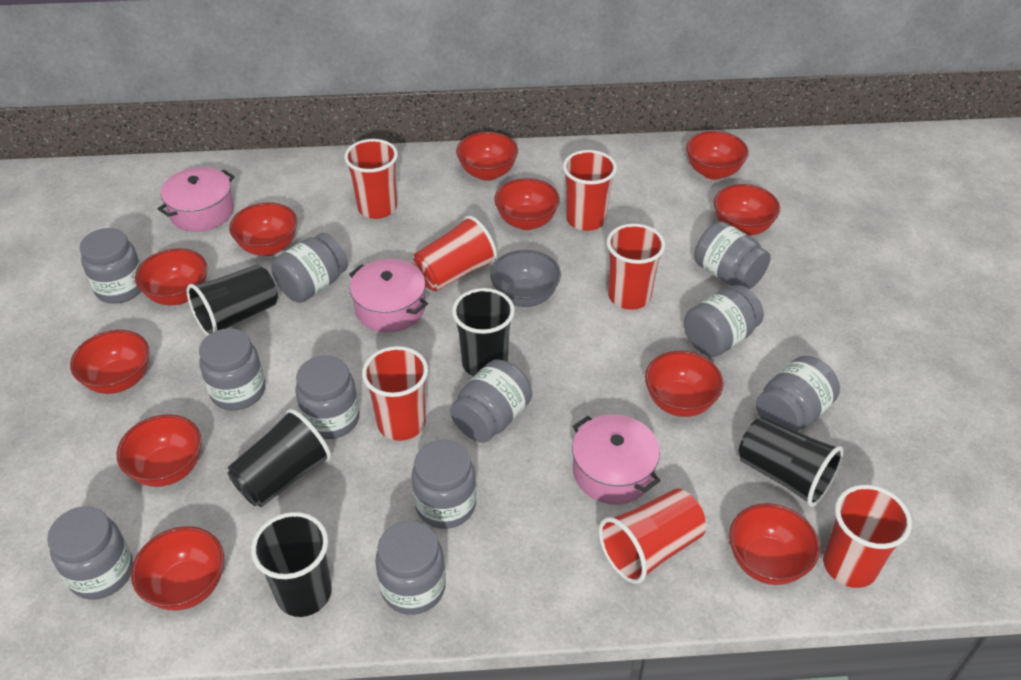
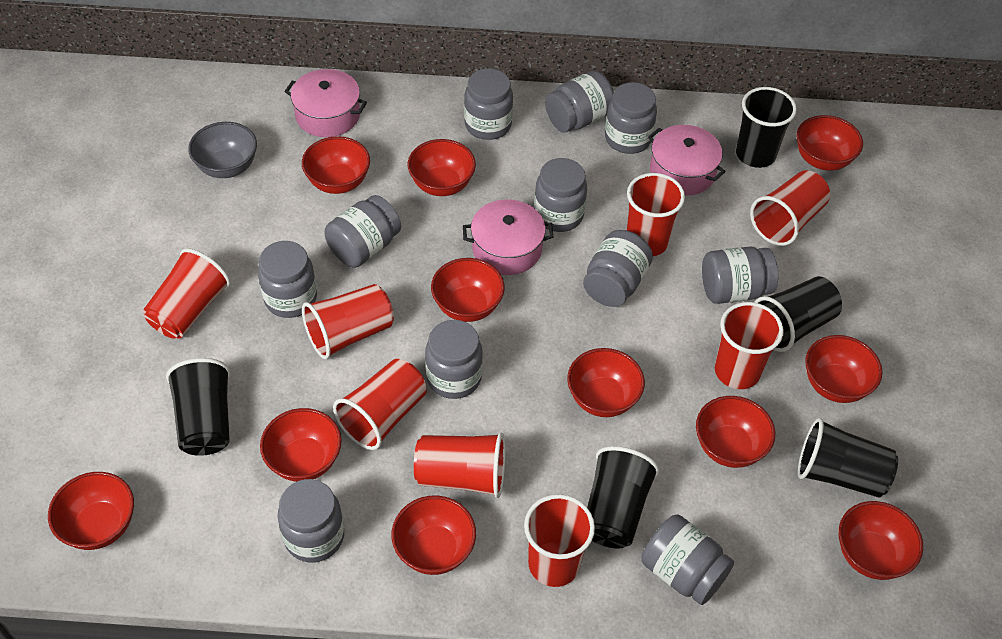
red cup: [344,139,398,219] [362,346,428,441] [413,216,497,291] [563,150,617,231] [599,489,706,584] [607,224,665,310] [823,485,912,588] = 7 -> [143,248,231,339] [302,284,394,359] [333,359,427,450] [414,432,505,498] [524,494,595,587] [627,173,685,256] [715,302,784,389] [750,170,830,246] = 8

